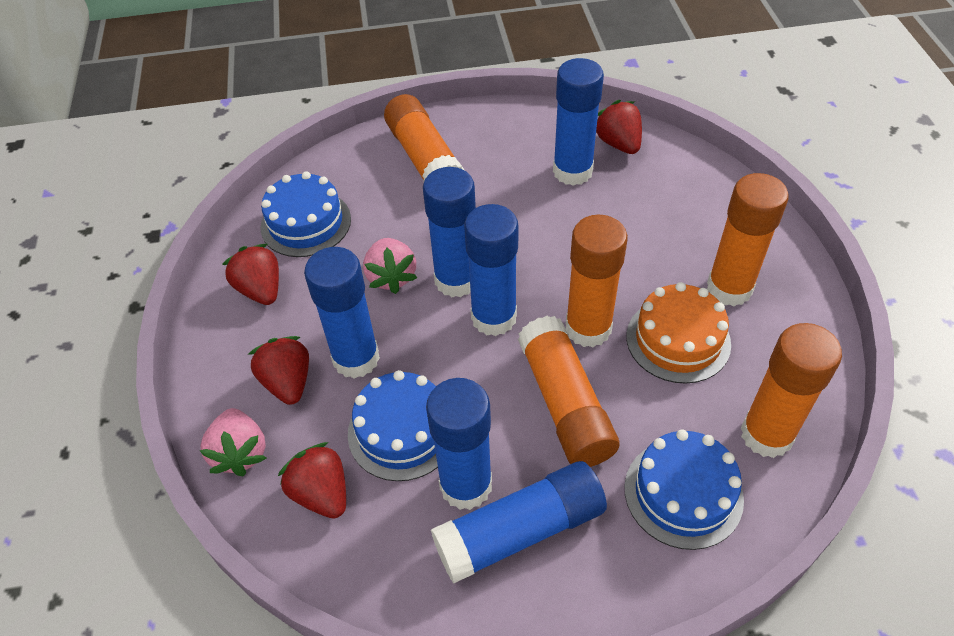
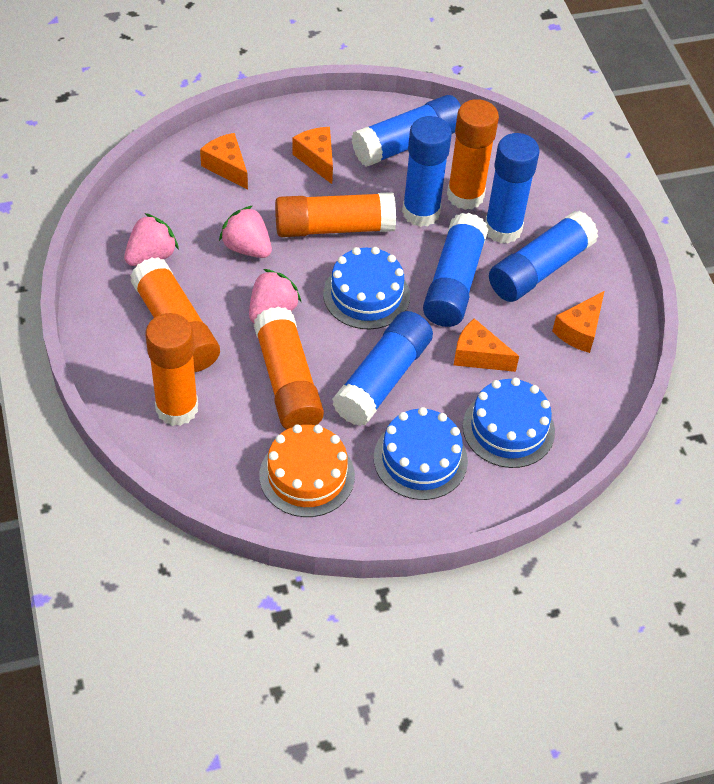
orange cheese: none = 0 -> [200,133,248,190] [292,127,333,184] [454,318,519,372] [552,291,604,353] = 4
pink strawberry: [199,408,266,476] [363,238,417,294] = 2 -> [124,213,179,266] [219,205,272,258] [249,269,301,323] = 3
red strawberry: [222,244,279,305] [249,336,309,405] [278,442,346,518] [596,100,642,154] = 4 -> none = 0

